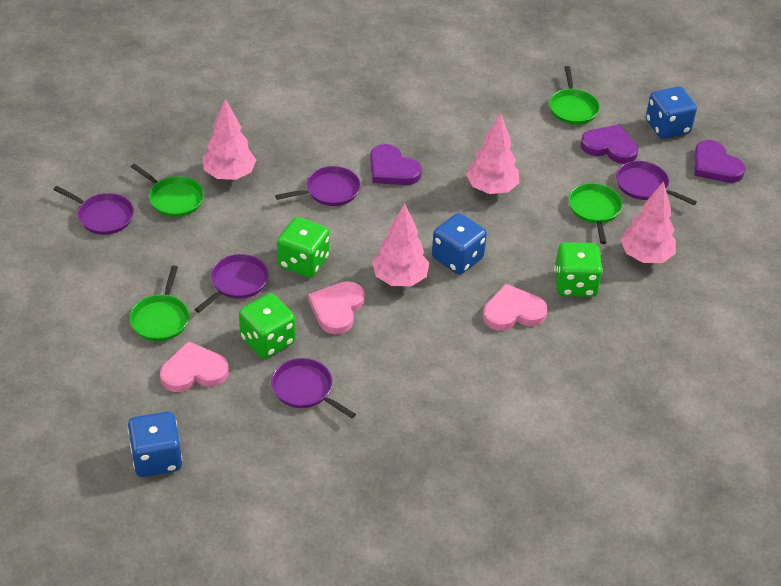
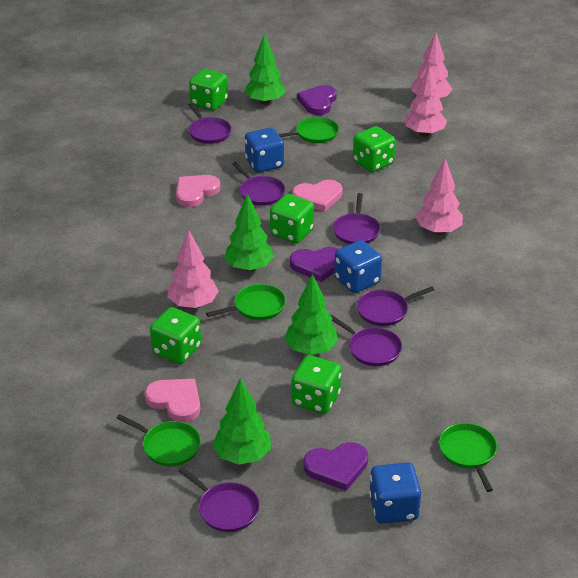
green dice: [239,293,296,359] [277,217,330,278] [554,242,603,297] = 3 -> [150,307,201,364] [189,68,228,111] [270,194,314,244] [291,355,342,414] [353,126,396,172] = 5
green tree: none = 0 -> [213,379,271,465] [224,194,274,271] [244,34,286,105] [285,274,338,355] = 4
purple pan: [53,186,134,235] [195,254,269,313] [271,358,356,418] [275,166,361,206] [616,161,697,205] = 5 -> [178,467,260,532] [188,103,232,144] [232,162,285,206] [330,315,402,366] [333,193,380,244] [357,286,434,326] = 6

